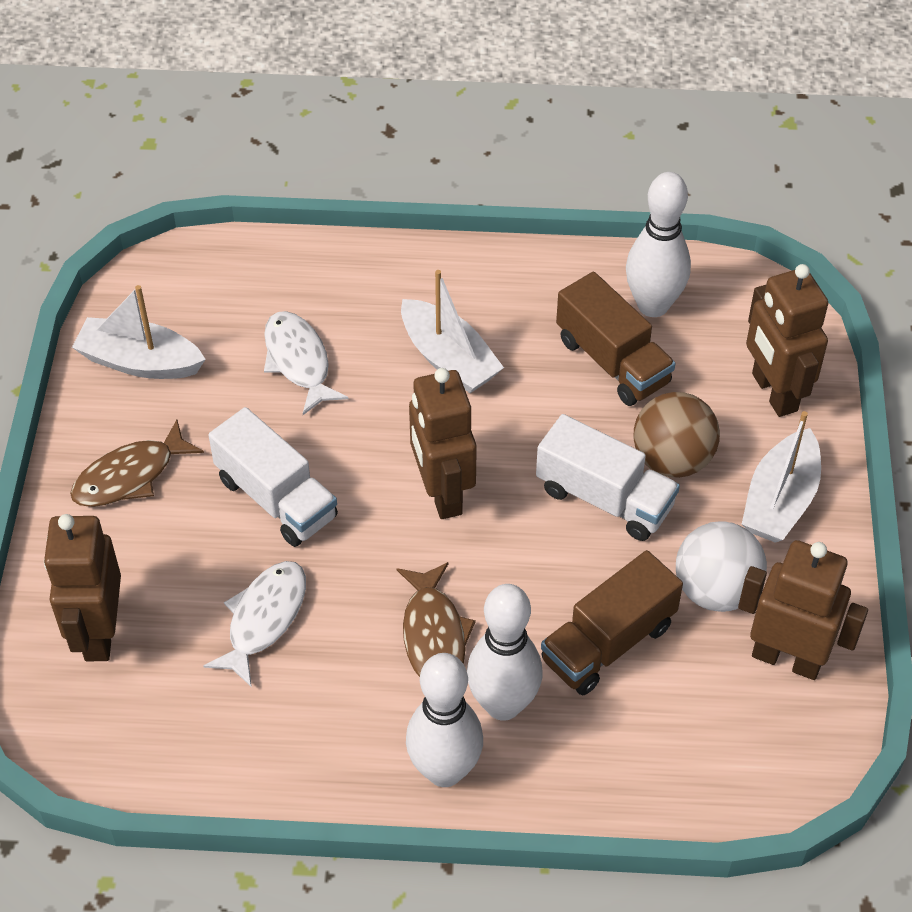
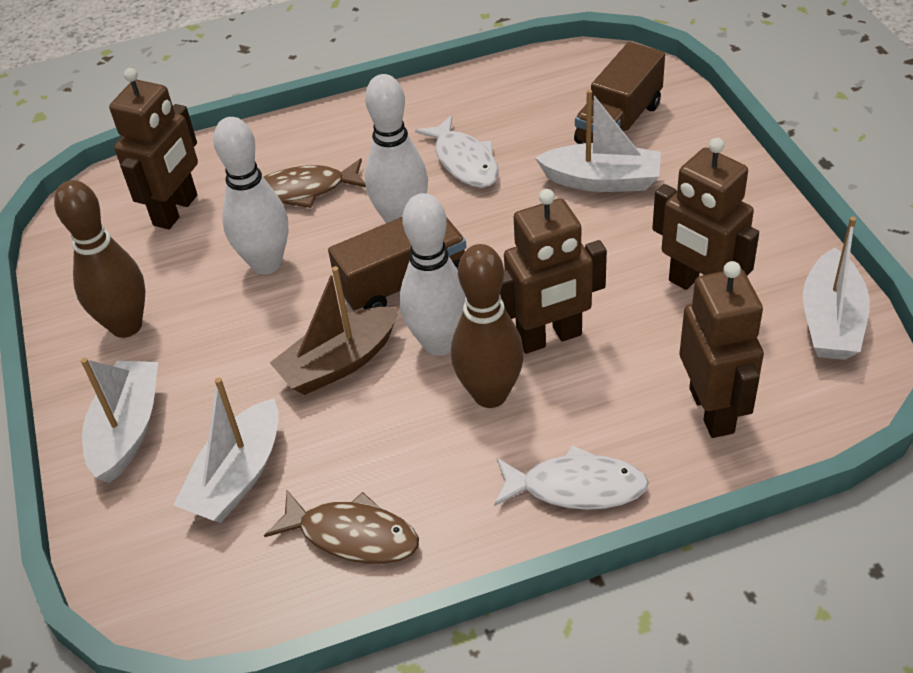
brown ball: [633,392,720,478] = 1 -> none = 0
brown boat: none = 0 -> [270,266,399,395] = 1
brown bowling pin: none = 0 -> [54,180,146,338] [451,244,524,408] = 2
white ball: [676,521,767,612] = 1 -> none = 0
white boat: [72,285,206,379] [401,270,504,393] [742,411,821,543] = 3 -> [81,358,158,483] [174,377,279,523] [535,89,661,192] [803,216,870,360] = 4
white truck: [208,407,338,547] [536,414,680,541] = 2 -> none = 0

